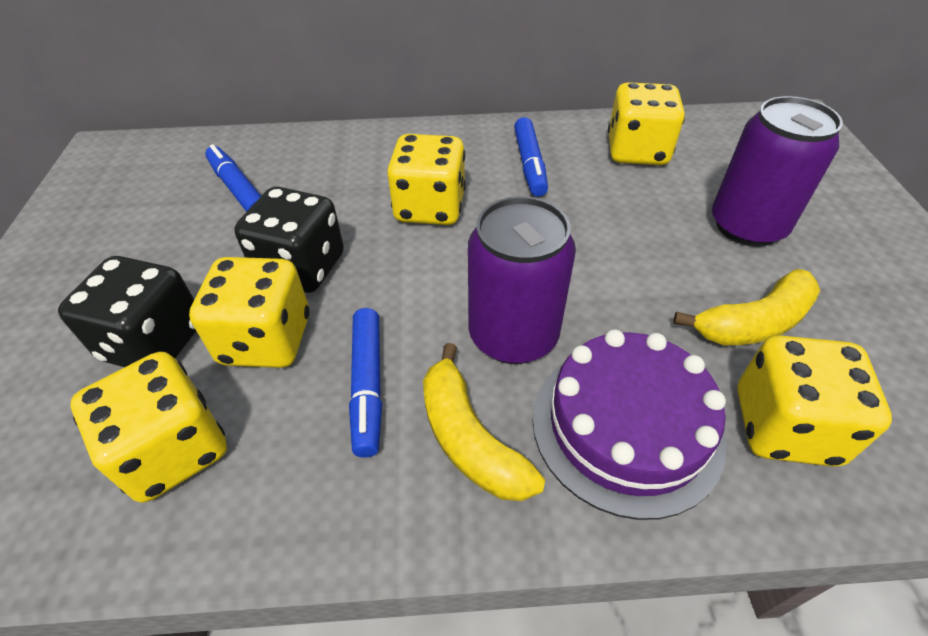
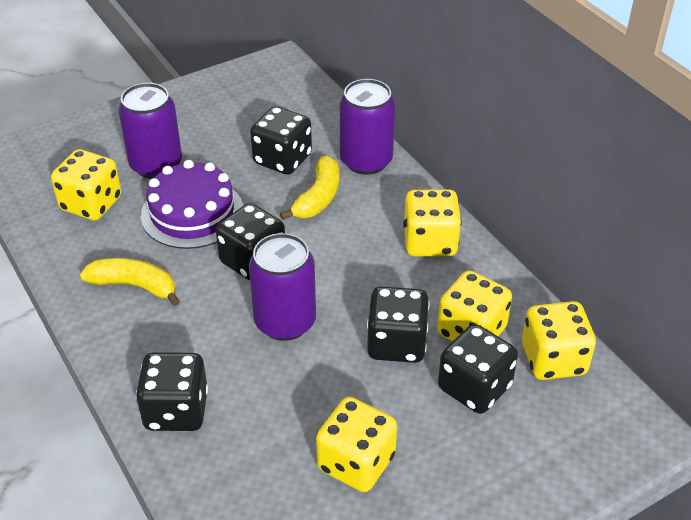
black dice: [58,256,196,367] [235,187,344,293] = 2 -> [136,352,208,431] [216,203,285,280] [250,106,312,175] [367,286,430,363] [438,324,518,414] = 5
blue marker: [205,144,261,212] [349,308,382,457] [514,117,548,197] = 3 -> none = 0
purple can: [468,196,576,364] [712,96,843,247] = 2 -> [118,83,182,179] [249,233,316,341] [340,79,395,175] = 3

